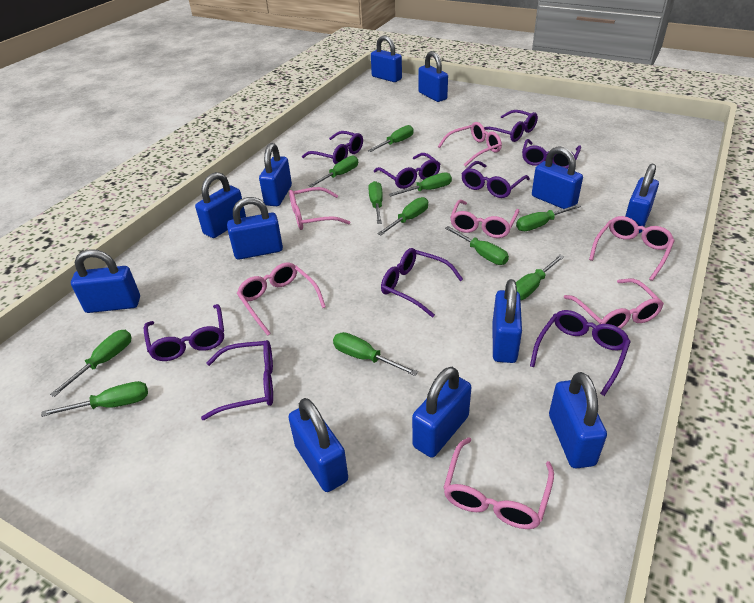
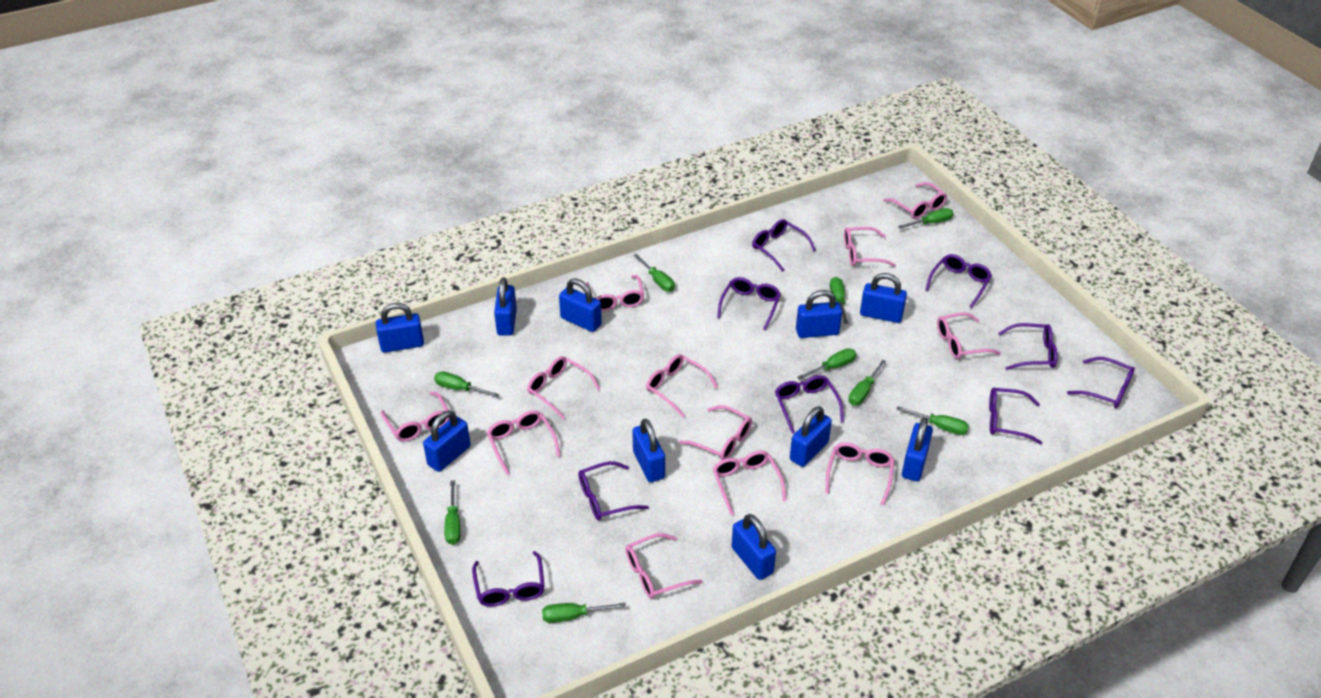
blue padlock: [71,249,140,313] [195,172,246,238] [227,197,283,260] [259,143,292,206] [288,398,348,492] [371,35,402,82] [412,367,472,458] [418,51,448,102] [493,279,522,363] [532,146,583,209] [549,372,607,469] [625,164,659,233] = 12 -> [376,303,424,353] [423,411,471,472] [494,277,517,336] [559,278,602,332] [632,419,665,482] [732,514,776,580] [790,406,832,467] [796,290,842,338] [860,273,907,323] [902,418,933,481] = 10
green screwdriver: [41,381,148,417] [50,330,132,397] [308,156,358,187] [333,332,418,376] [368,125,414,152] [368,181,383,224] [377,197,428,236] [388,173,452,197] [445,226,509,265] [516,204,581,231] [516,255,564,300] = 11 -> [434,371,499,398] [444,480,461,545] [542,603,626,623] [633,254,675,292] [797,348,856,380] [830,277,848,324] [848,360,886,405] [896,406,969,435] [898,208,954,229] = 9
pink glasses: [237,263,326,336] [289,187,350,230] [438,122,502,167] [443,437,554,529] [450,200,519,238] [564,279,664,329] [589,216,675,281] = 7 -> [381,392,450,442] [487,410,560,475] [527,356,600,419] [586,275,644,312] [625,533,703,599] [646,354,718,417] [679,405,752,460] [713,451,786,515] [826,442,894,505] [844,227,896,267] [883,182,947,219] [937,312,1001,359] = 12

